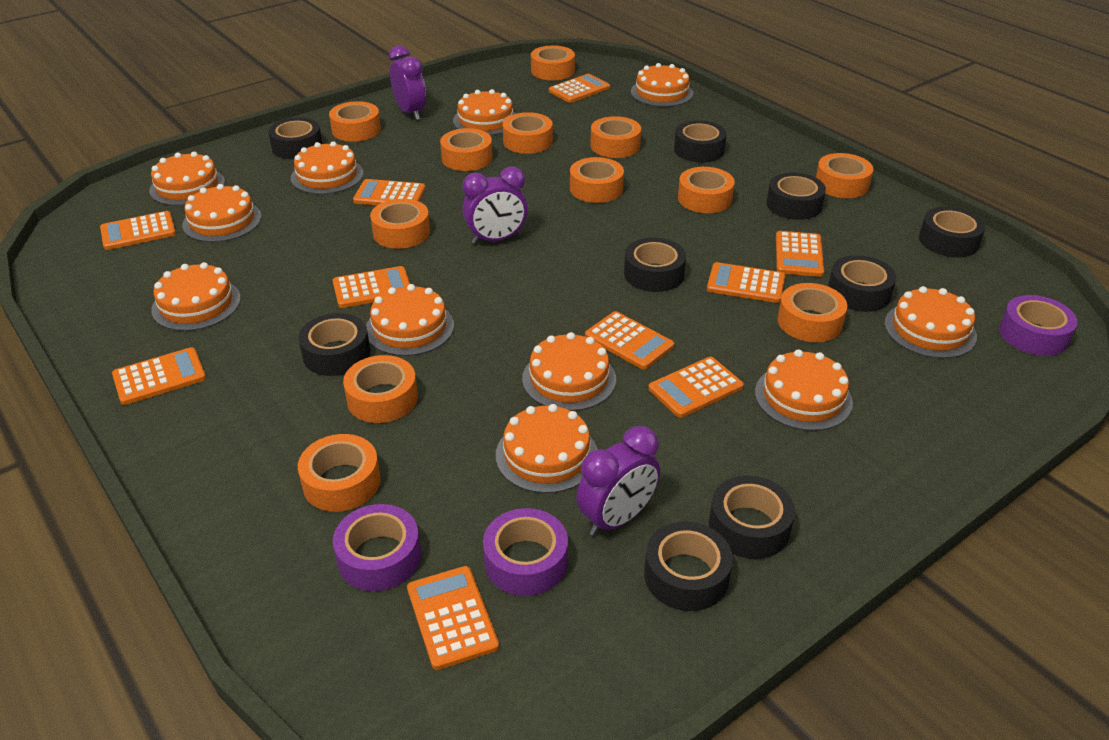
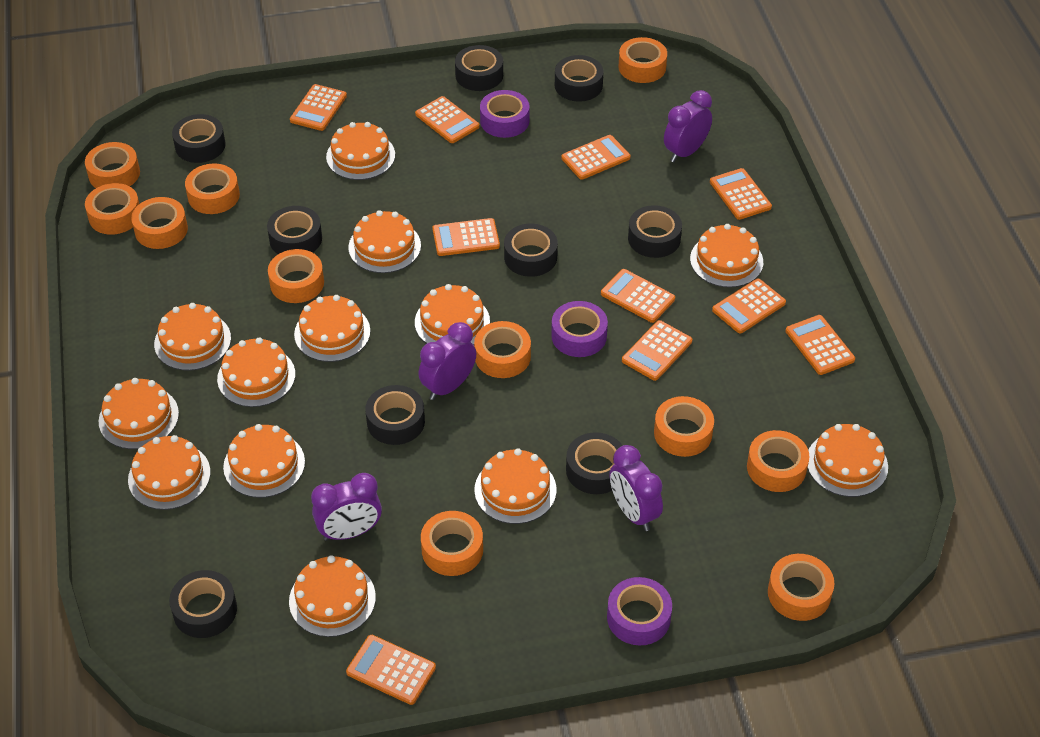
orange cake: [149,152,225,206] [151,262,241,331] [182,184,262,242] [291,141,363,194] [366,284,454,356] [453,89,516,136] [496,404,597,493] [522,332,616,411] [631,63,693,107] [755,349,853,431] [884,286,977,358] = 11 -> [99,378,179,449] [128,435,210,510] [154,303,231,371] [217,337,295,407] [223,424,305,498] [289,555,376,637] [294,295,370,362] [326,122,395,180] [348,210,421,273] [415,284,490,345] [474,448,556,524] [690,224,763,287] [808,424,888,497] = 13
orange tape: [298,434,381,512] [329,101,381,142] [343,355,418,423] [370,199,430,249] [440,128,493,171] [503,112,553,154] [531,46,575,80] [570,157,624,203] [590,116,641,158] [678,167,735,213] [777,283,848,342] [816,153,873,198] = 12 -> [85,142,140,188] [85,183,139,235] [131,197,188,249] [185,164,240,214] [268,249,324,303] [421,511,483,576] [474,321,531,378] [618,37,667,83] [654,396,714,457] [747,430,810,492] [768,554,835,621] = 11
purple clock: [389,45,426,120] [462,167,528,244] [576,426,660,536] = 3 -> [311,473,382,541] [419,322,476,400] [610,445,663,531] [664,90,712,163] = 4

